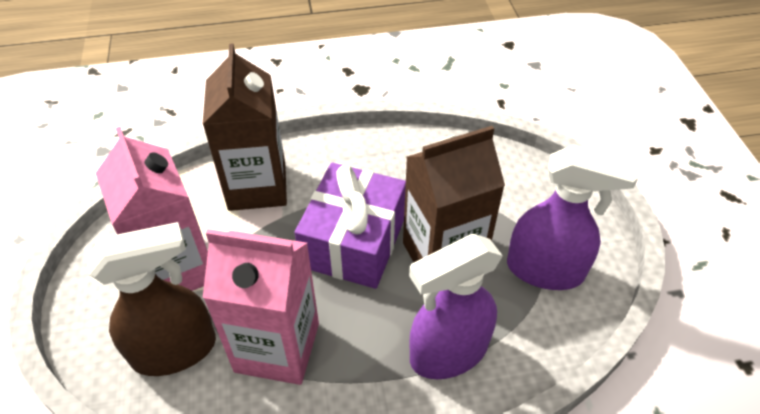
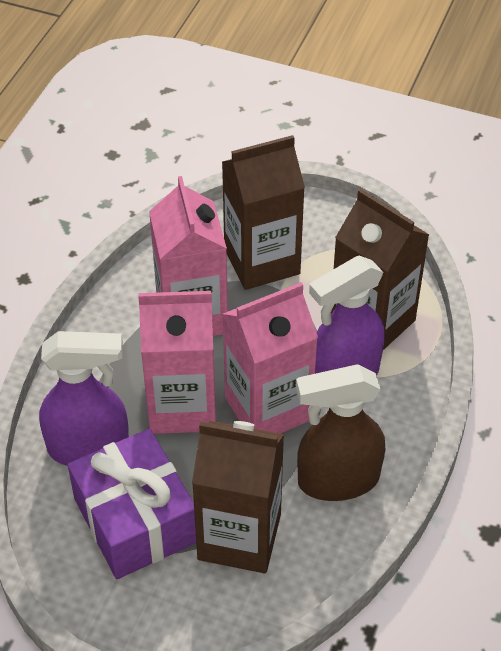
brown carton: [203,43,287,211] [403,126,505,262] = 2 -> [192,421,284,574] [222,135,305,290] [331,189,429,350] = 3
pink carton: [96,127,208,291] [203,229,319,385] = 2 -> [138,291,216,434] [149,176,228,336] [222,282,318,434] = 3

